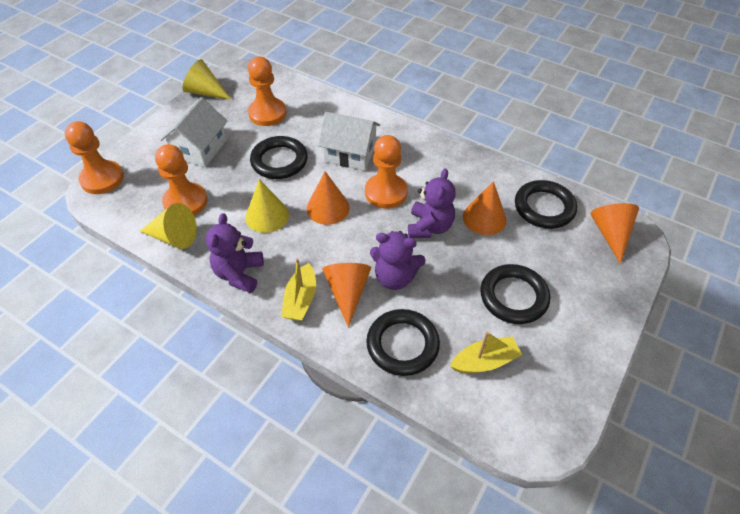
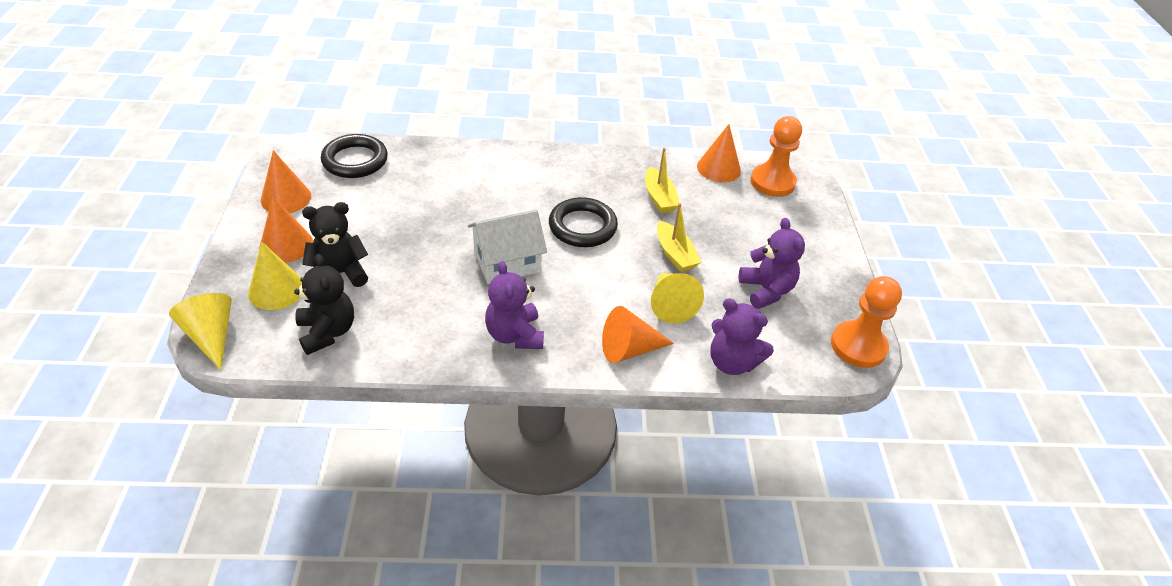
black ring: [250,136,308,179] [366,309,440,376] [480,264,550,324] [515,180,577,229] = 4 -> [321,134,388,178] [549,197,618,247] = 2
black teddy bear: none = 0 -> [294,254,354,355] [302,202,368,287] = 2
orange pawn: [65,121,124,194] [155,144,208,215] [248,56,286,126] [365,135,408,209] = 4 -> [751,116,802,197] [831,276,902,368] = 2
white house: [160,97,227,167] [318,112,380,171] = 2 -> [468,209,547,284] = 1

